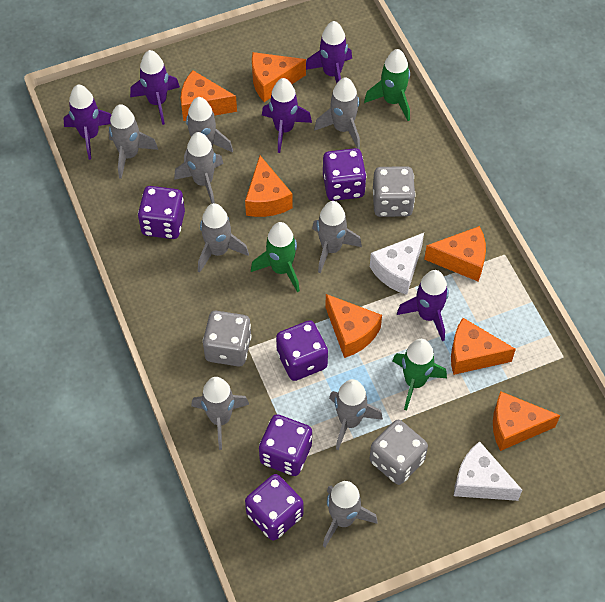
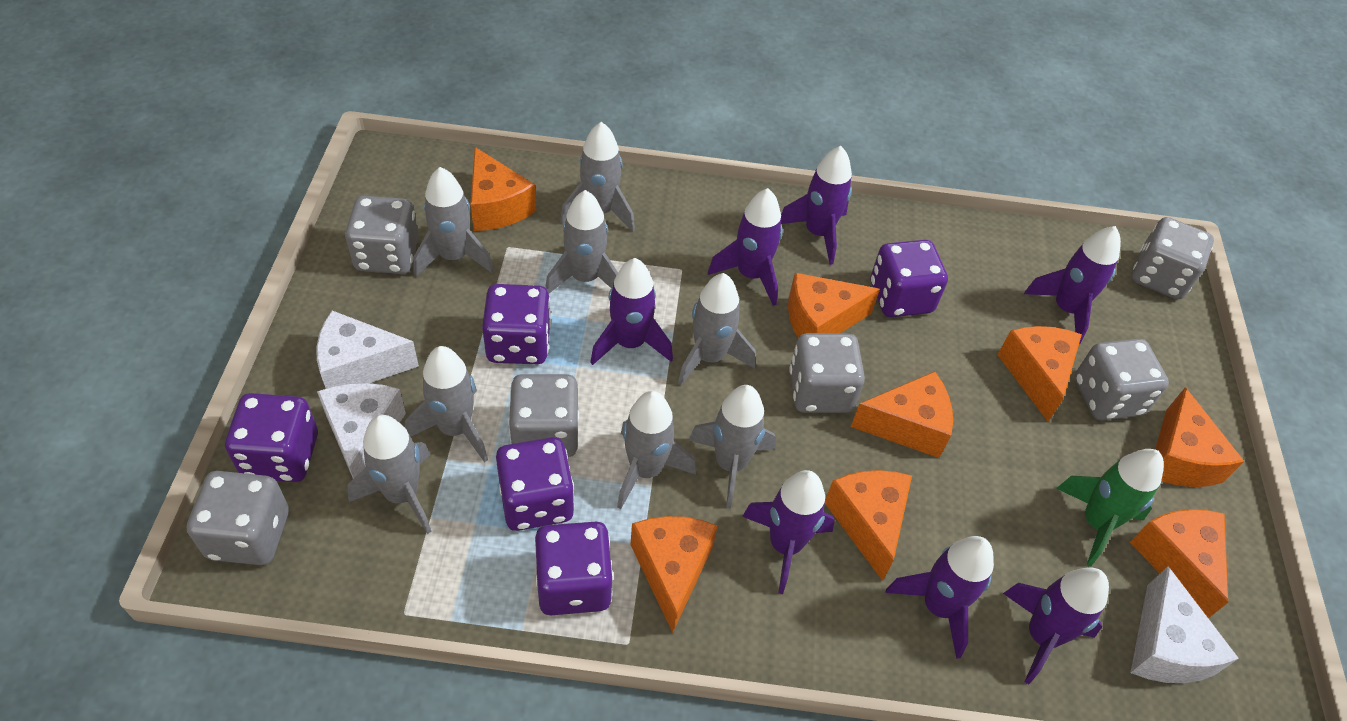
green rocket: [251,222,300,292] [364,49,410,121] [393,339,447,411] = 3 -> [1056,449,1164,566] = 1
grey dice: [203,311,252,367] [370,420,428,485] [373,166,415,217] = 3 -> [187,471,289,565] [345,196,419,274] [508,374,579,457] [789,333,865,413] [1074,339,1169,420] [1132,217,1214,299] = 6
grey rocket: [108,104,158,179] [174,132,224,204] [184,97,233,162] [191,377,249,450] [198,203,249,273] [312,201,362,273] [314,77,360,149] [323,481,378,547] [329,379,383,450] = 9 -> [347,415,432,534] [405,346,488,462] [413,167,494,277] [545,190,618,293] [560,122,635,232] [617,391,696,509] [678,273,756,386] [689,385,776,509] = 8
orange cheese: [181,70,237,121] [245,156,293,217] [252,52,306,102] [325,294,382,358] [424,226,486,281] [451,318,516,375] [493,391,560,451] = 7 -> [470,147,536,231] [630,516,718,633] [788,273,880,337] [825,470,912,581] [851,371,953,458] [997,326,1082,421] [1130,509,1228,618] [1155,387,1244,487] = 8
purple rocket: [63,85,112,160] [130,50,180,125] [262,78,312,153] [306,21,352,83] [397,270,449,341] = 5 -> [590,258,673,365] [708,188,783,306] [742,470,835,594] [781,146,852,265] [885,536,994,659] [1003,567,1109,684] [1024,226,1121,344] = 7
white cheese: [370,233,424,295] [454,441,522,501] = 2 -> [316,311,419,389] [317,383,406,479] [1130,566,1239,683] = 3

